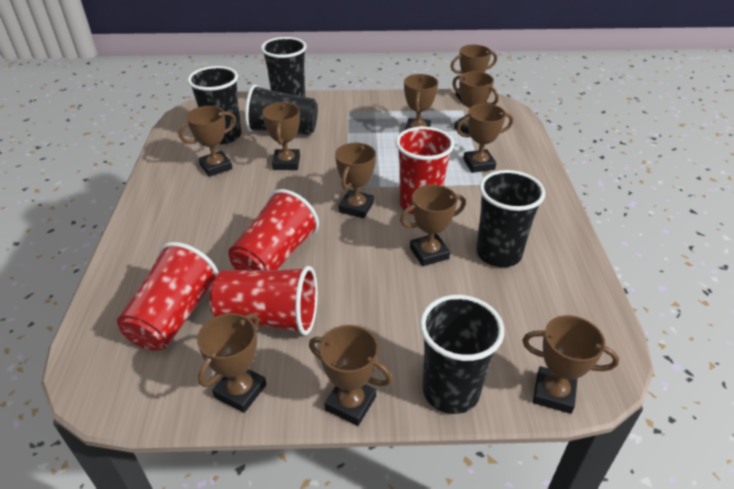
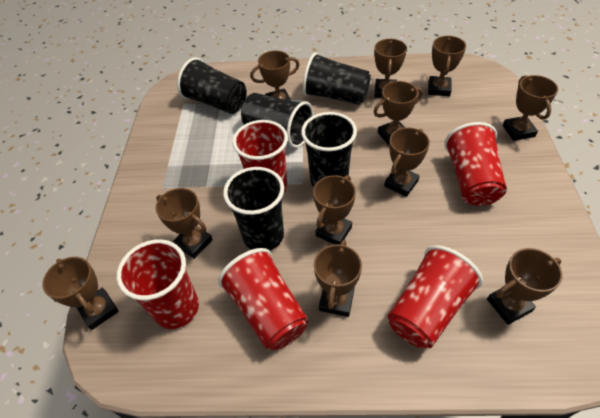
red cup: [117,242,219,351] [210,266,318,335] [228,189,319,270] [396,126,454,215] = 4 -> [117,239,199,329] [218,248,308,350] [232,120,288,193] [388,245,483,349] [444,122,507,206] = 5

